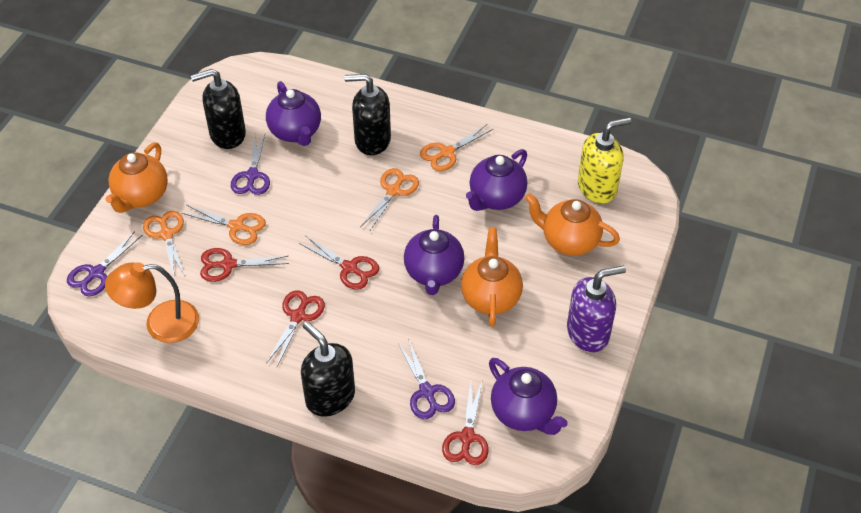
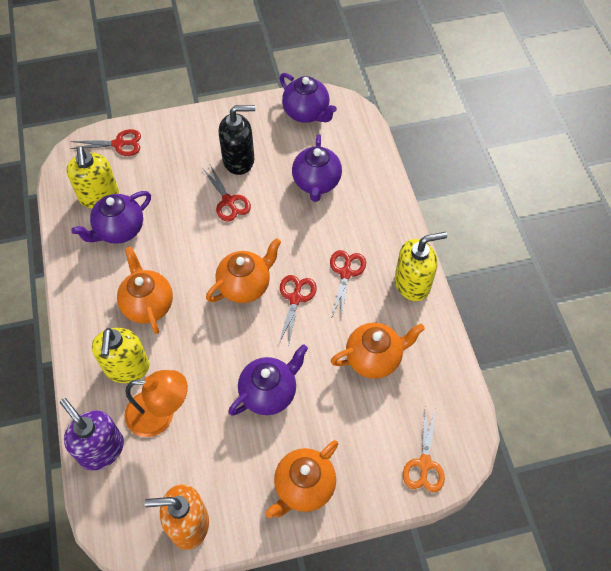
black soap dispenser: [191,69,246,149] [301,321,355,417] [344,74,391,155] = 3 -> [219,105,255,175] = 1
orange scissors: [143,211,185,276] [182,205,266,245] [360,168,419,232] [420,124,493,171] = 4 -> [403,408,445,493] = 1
orange soap dispenser: none = 0 -> [145,484,209,550] = 1
orange teapot: [105,142,168,213] [461,228,523,327] [525,193,620,256] = 3 -> [117,246,173,334] [206,238,281,303] [266,440,338,518] [331,323,425,379] = 4
purple scissors: [67,231,142,296] [231,133,270,195] [398,339,455,419] = 3 -> none = 0
yellow soap dispenser: [578,117,631,203] = 1 -> [66,146,119,209] [92,328,150,383] [395,232,447,301] = 3

